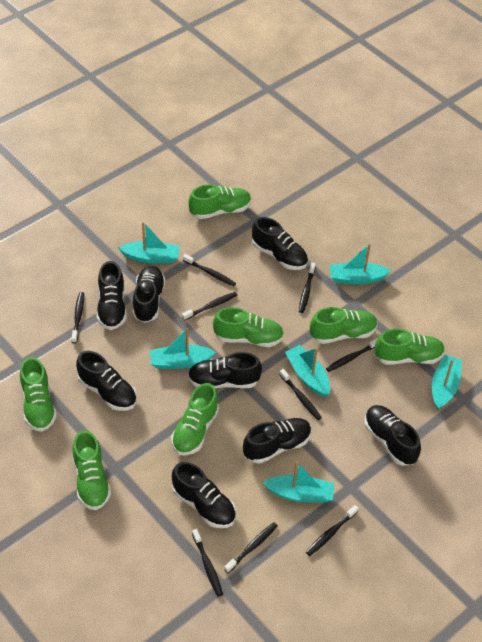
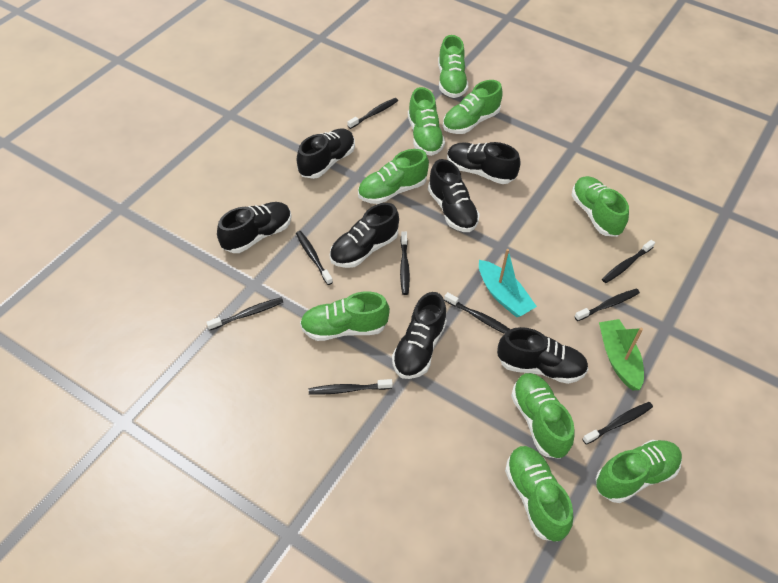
black shoe: [76,351,137,411] [97,261,127,330] [132,266,165,323] [172,462,236,528] [188,352,262,388] [243,418,311,464] [252,217,308,270] [364,405,421,466] = 8 -> [217,202,292,253] [297,129,355,179] [330,203,399,268] [392,292,447,379] [428,159,480,232] [447,142,520,184] [497,327,588,384] = 7
green boat: none = 0 -> [599,319,644,390] = 1
green shoe: [20,357,57,432] [72,430,111,510] [171,383,219,455] [188,184,251,219] [213,307,284,347] [310,307,378,344] [375,329,445,365] = 7 -> [300,291,390,341] [358,149,429,204] [408,87,445,156] [438,35,468,98] [443,80,503,134] [505,446,573,542] [511,373,575,459] [571,176,629,237] [596,440,682,503] = 9
turquoise boat: [118,222,180,263] [150,328,216,369] [263,461,334,502] [285,345,330,397] [330,244,391,284] [432,355,462,410] = 6 -> [479,249,537,317] = 1

